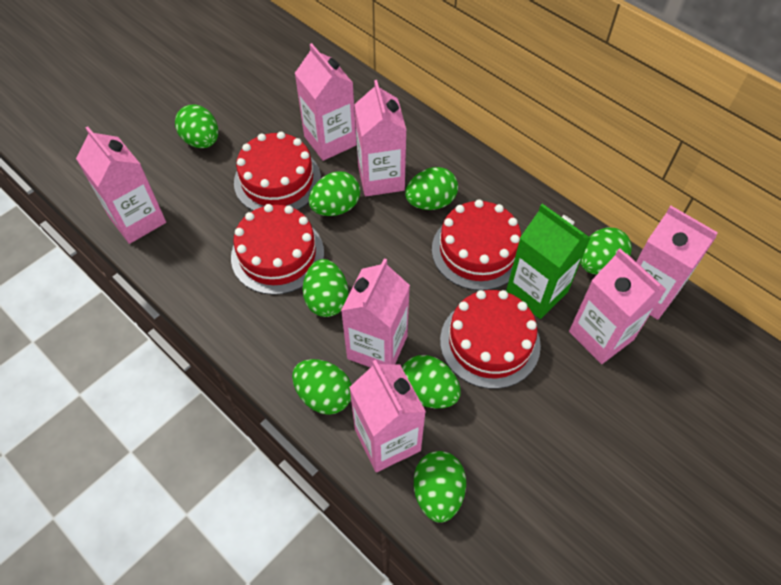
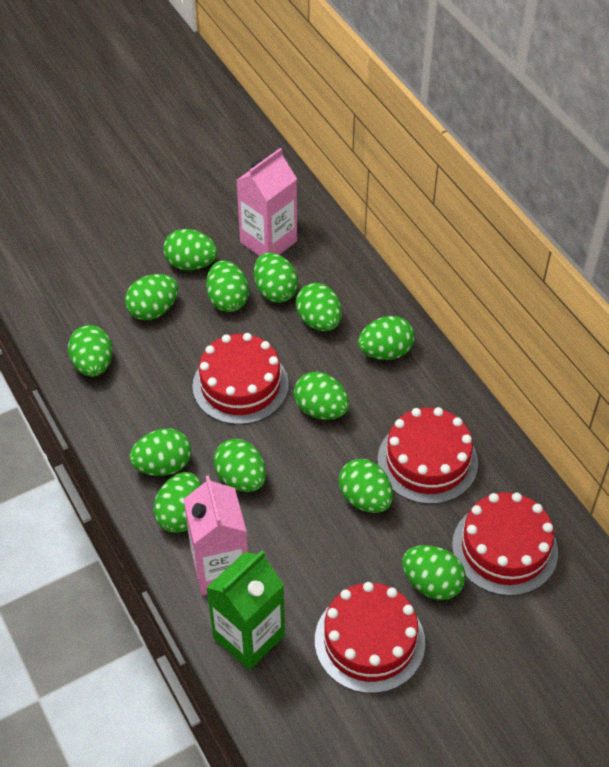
green egg: [175,105,218,148] [292,359,352,415] [303,259,348,317] [309,171,360,216] [402,355,461,408] [405,167,458,210] [414,451,466,523] [580,227,632,275] = 8 -> [68,325,113,377] [125,274,178,320] [129,429,192,476] [153,472,202,533] [163,229,217,270] [206,260,249,312] [213,439,266,492] [254,252,298,303] [294,372,349,420] [296,283,342,331] [338,459,393,513] [358,316,414,360] [402,545,466,600] = 13
pink carton: [76,127,166,244] [295,43,357,161] [341,258,410,368] [349,360,426,472] [354,80,407,196] [569,249,667,364] [636,206,718,320] = 7 -> [183,475,248,596] [236,148,297,256] = 2

